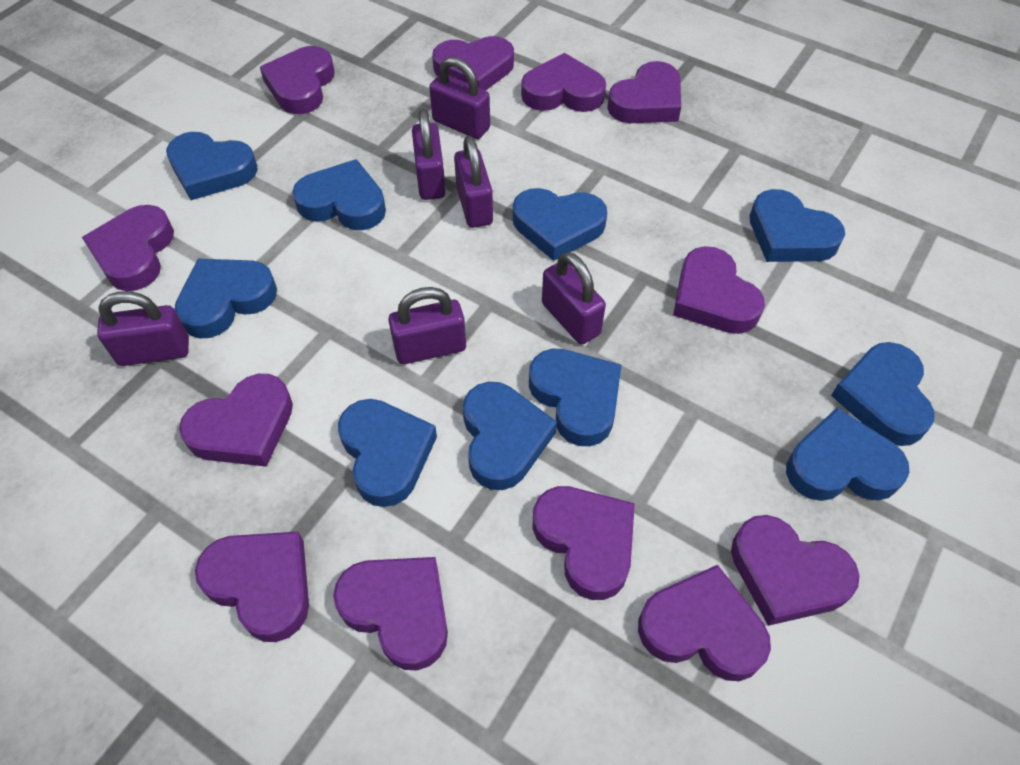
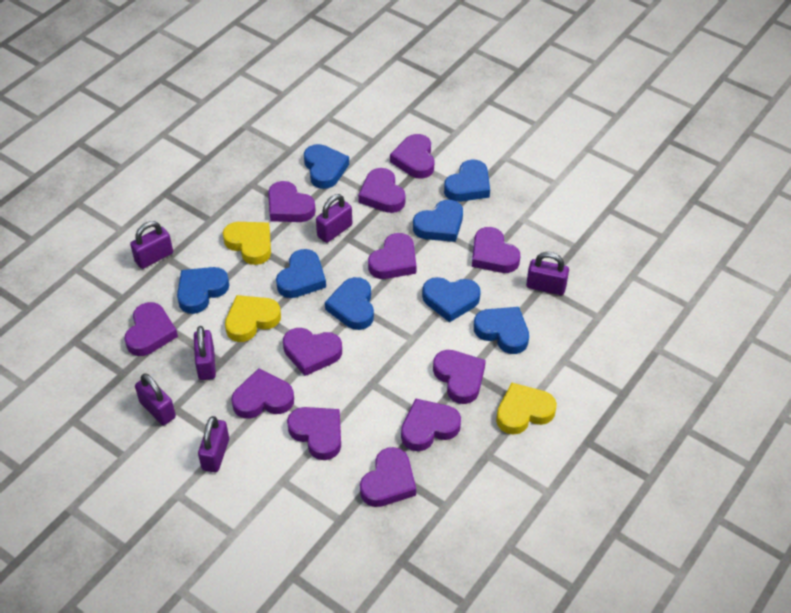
blue heart: [166,132,258,200] [174,259,277,338] [292,159,386,230] [338,399,437,507] [463,382,557,490] [513,188,607,261] [529,348,622,446] [750,189,845,262] [786,408,910,501] [831,342,935,446] = 10 -> [177,267,229,314] [276,249,326,298] [304,144,349,189] [325,277,374,330] [413,200,463,242] [422,277,481,322] [444,159,490,202] [474,307,529,354] = 8
yellow heart: none = 0 -> [223,222,271,265] [225,295,281,342] [496,383,557,435] = 3

